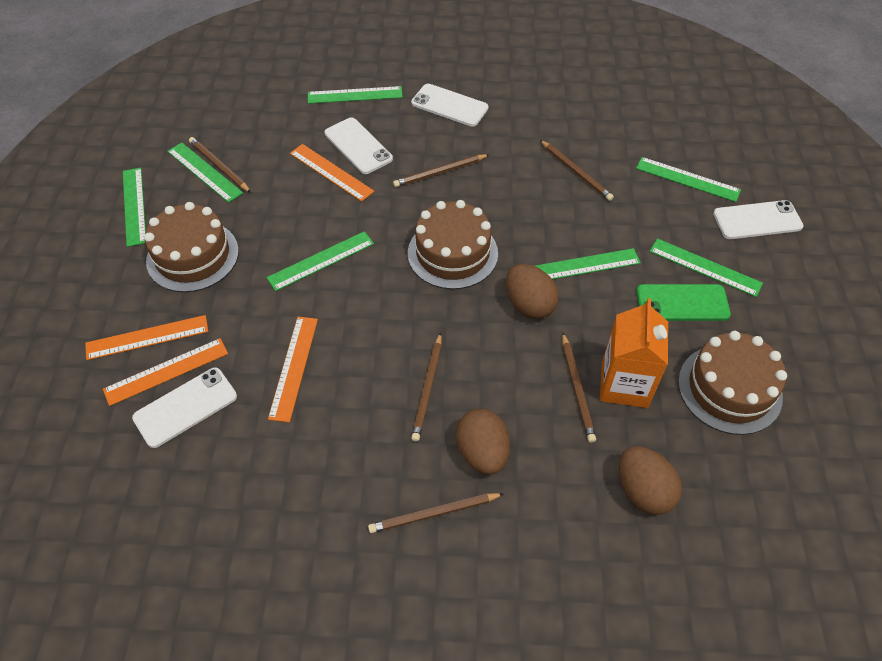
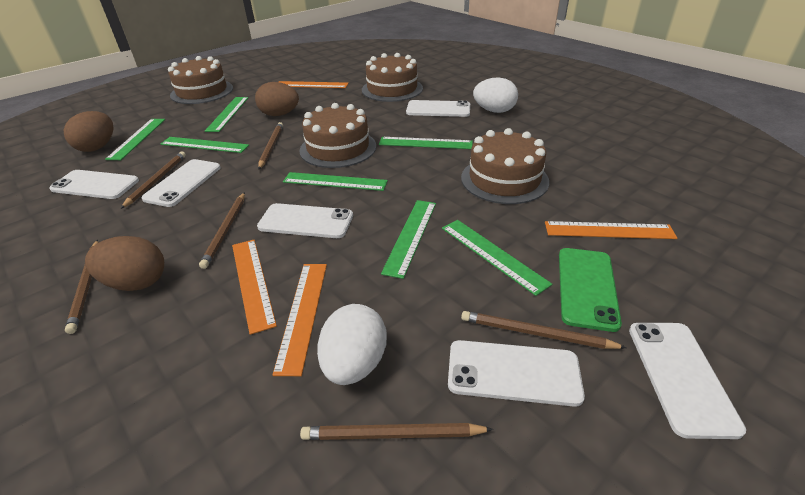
brown cake: [144,202,239,292] [408,200,498,289] [678,331,787,435] = 3 -> [168,56,233,104] [299,103,376,168] [362,53,423,102] [461,128,549,204] = 4
orange carton: [600,298,668,408] = 1 -> none = 0
white egg: none = 0 -> [317,304,387,385] [473,78,518,113] = 2
white phone: [132,367,237,448] [325,118,393,174] [411,84,489,127] [713,200,804,239] = 4 -> [49,170,139,199] [141,159,221,207] [257,203,353,238] [406,100,470,117] [448,340,585,407] [629,323,746,439] = 6

